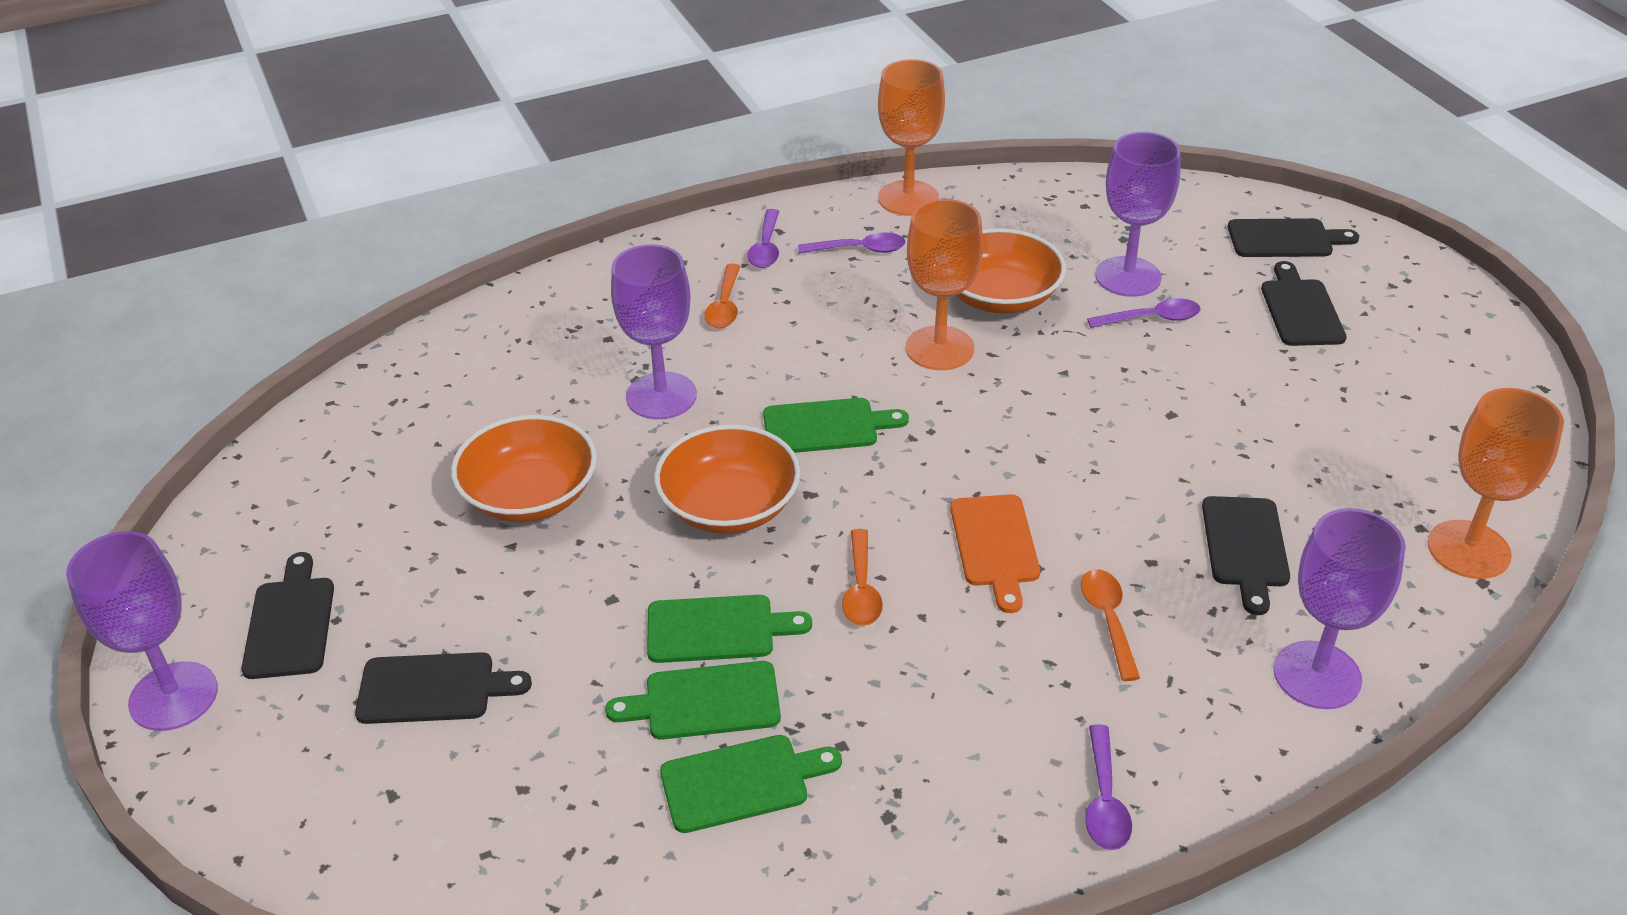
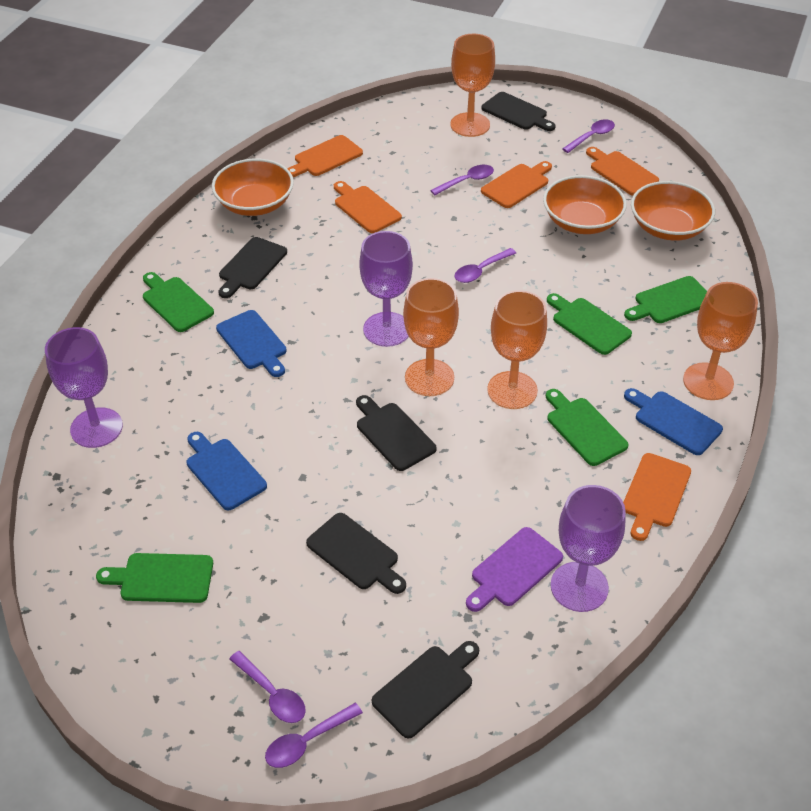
blue cutting board: none = 0 -> [186,432,267,510] [216,310,287,377] [624,388,723,455] = 3
green cutting board: [605,661,781,740] [647,595,812,663] [660,735,842,833] [763,398,909,453] = 4 -> [96,553,213,603] [143,272,214,332] [546,389,629,466] [547,293,632,355] [624,276,707,323] = 5
orange cutting board: [950,494,1040,613] = 1 -> [287,135,363,177] [334,181,402,233] [481,161,552,208] [586,147,659,196] [623,453,691,541] = 5
orange goblet: [878,59,945,216] [906,199,983,370] [1428,388,1564,579] = 3 -> [403,278,459,396] [450,34,495,137] [487,290,547,409] [683,282,758,400] = 4
orange spoon: [704,264,740,328] [842,529,883,626] [1081,569,1140,681] = 3 -> none = 0
purple cutting board: none = 0 -> [466,527,563,612] = 1
purple goblet: [66,531,218,731] [611,244,697,419] [1095,132,1181,297] [1273,508,1406,709] = 4 -> [45,327,123,448] [359,231,413,347] [550,485,626,612] = 3
purple spoon: [747,209,779,268] [798,233,906,253] [1085,724,1132,850] [1087,298,1201,328] = 4 -> [229,651,306,723] [265,703,363,768] [430,165,494,195] [454,248,516,283] [562,119,615,153] = 5

